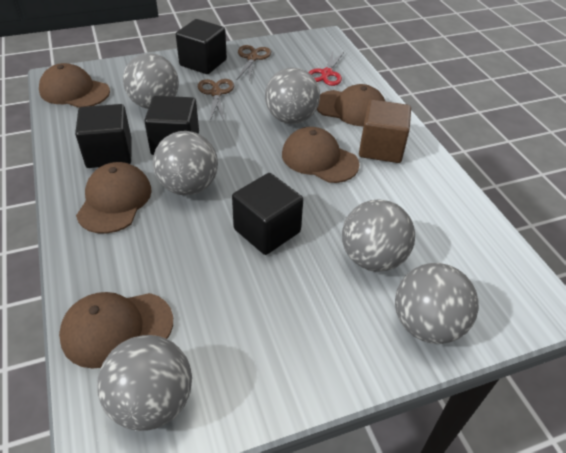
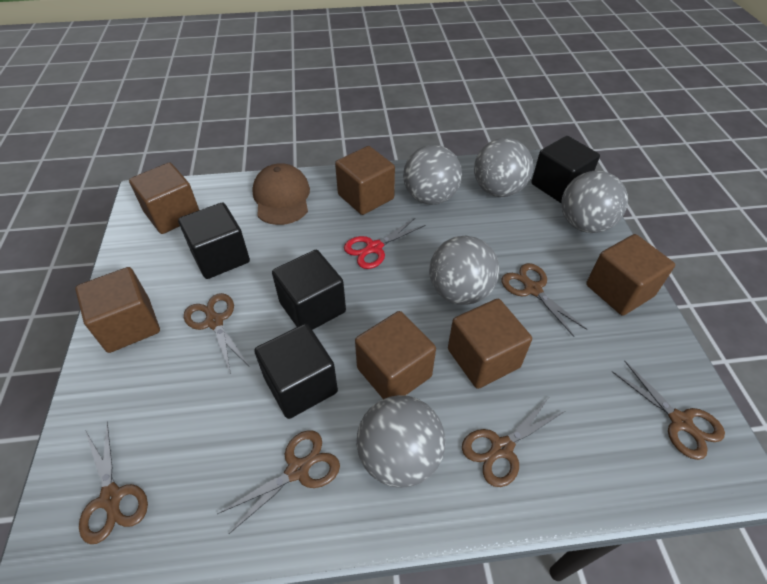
brown cap: [39,63,110,108] [59,292,173,369] [76,162,152,234] [282,127,360,183] [317,84,385,126] = 5 -> [252,163,310,225] = 1
brown cube: [359,99,411,163] = 1 -> [75,267,160,353] [129,162,199,234] [335,146,395,215] [355,311,436,399] [448,299,532,389] [586,234,675,316] = 6
brown scissors: [198,79,234,121] [237,45,271,82] = 2 -> [79,422,148,544] [184,293,249,374] [217,430,340,534] [462,399,565,487] [502,263,587,337] [611,361,725,460] = 6
grey ball: [97,335,192,431] [123,53,179,109] [153,131,218,195] [265,67,320,124] [342,199,415,272] [395,263,479,344] = 6 -> [357,395,445,488] [403,145,462,205] [429,236,499,305] [474,138,533,197] [561,171,628,233] = 5

